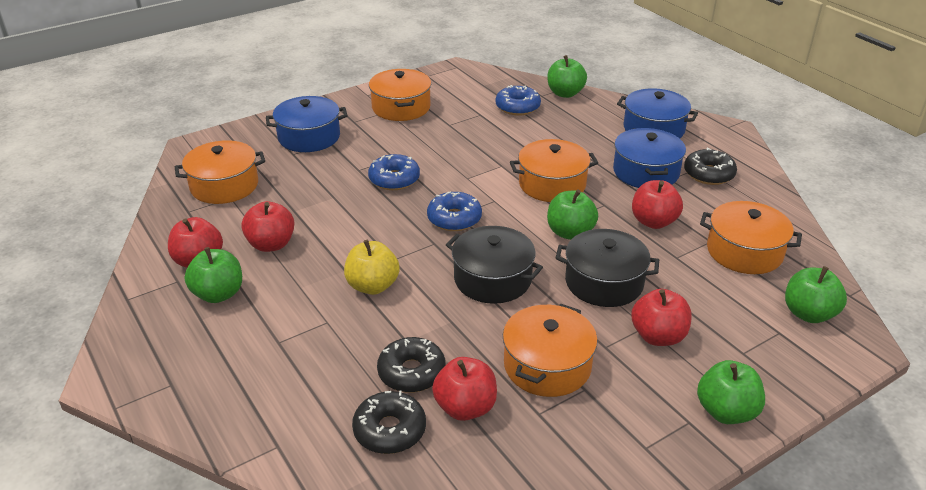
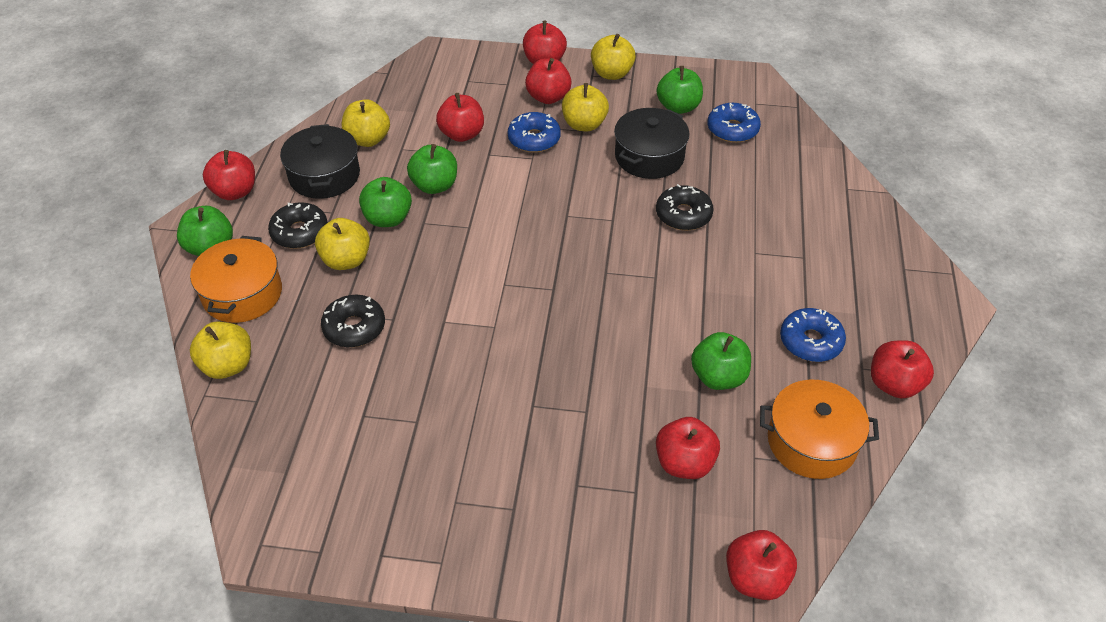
blue pot: [266,96,348,152] [613,128,686,188] [617,88,698,138] = 3 -> none = 0
orange pot: [175,140,265,204] [369,69,431,121] [503,304,598,397] [510,139,598,202] [700,201,802,274] = 5 -> [190,236,282,323] [760,380,879,479] = 2
red apple: [168,217,223,268] [242,201,295,252] [432,357,497,421] [631,289,692,346] [632,180,683,229] = 5 -> [203,150,255,200] [436,93,484,142] [523,21,567,64] [525,58,572,104] [656,417,720,479] [726,530,797,600] [871,340,934,399] = 7
yellow apple: [344,240,400,295] = 1 -> [190,322,251,379] [315,218,370,270] [342,99,390,147] [562,83,609,131] [591,34,636,80] = 5

